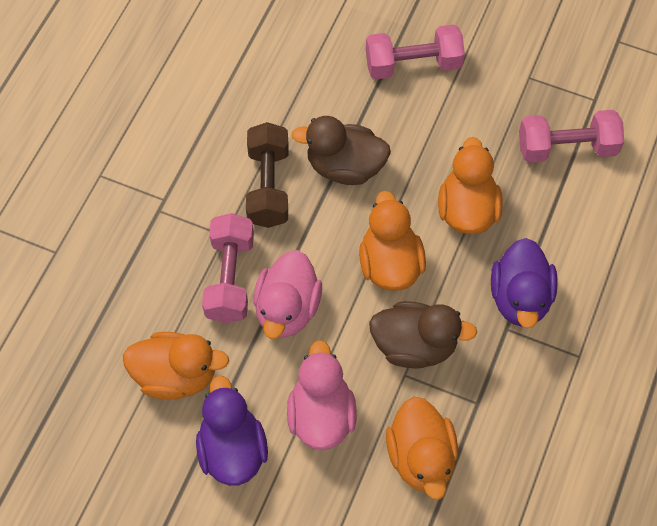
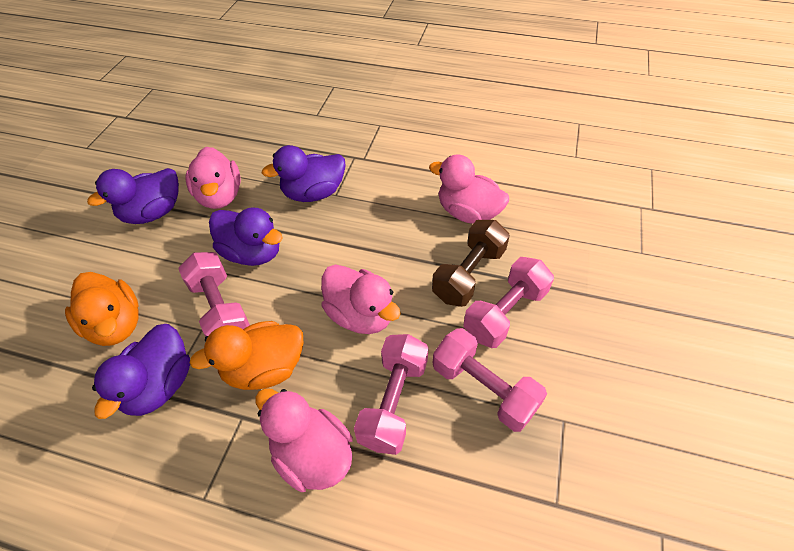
brown duck: [291,116,391,185] [369,301,477,369] = 2 -> none = 0
orange duck: [123,332,229,400] [359,191,426,291] [386,397,458,500] [438,137,503,234] = 4 -> [65,272,139,346] [190,321,303,390] = 2
pink duck: [254,250,322,339] [287,340,357,450] = 2 -> [186,147,241,209] [255,388,353,492] [321,264,401,334] [429,154,509,224] = 4
pink dumbbell: [202,213,254,323] [366,24,465,80] [519,110,624,163] = 3 -> [178,252,250,336] [354,334,429,455] [433,328,547,432] [463,257,554,348] = 4
purple duck: [196,375,268,486] [491,238,558,329] = 2 -> [87,168,179,224] [92,324,190,419] [209,208,283,266] [262,145,346,202] = 4

